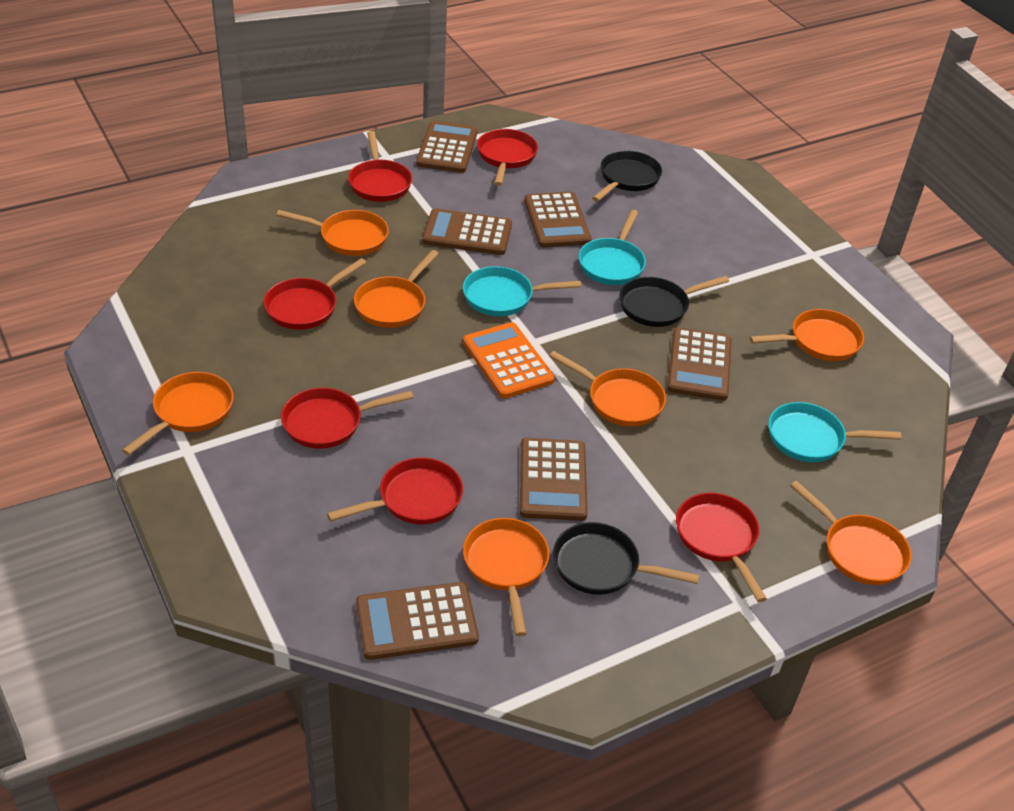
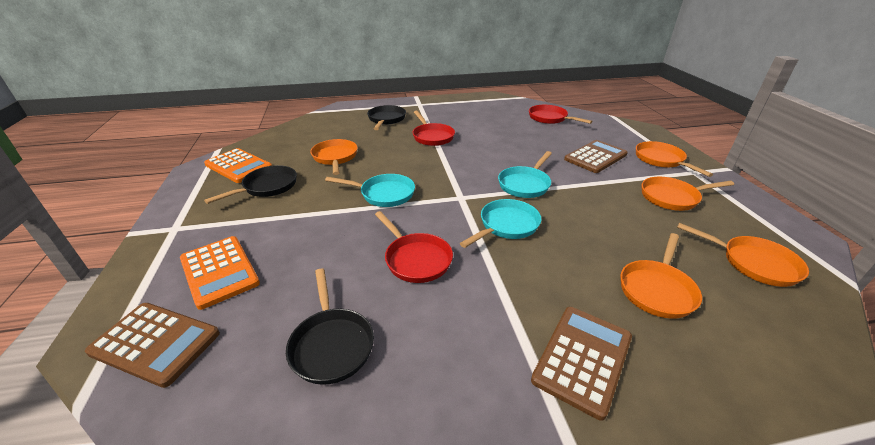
brown calculator: [356,582,479,660] [416,121,478,173] [422,208,512,255] [520,438,588,521] [524,192,592,247] [667,327,732,401] = 6 -> [85,303,220,388] [531,307,632,421] [564,140,628,173] = 3
orange calculator: [463,322,555,398] = 1 -> [180,236,260,310] [204,148,272,183] = 2
orange pan: [122,372,234,455] [276,210,389,256] [354,250,439,328] [463,518,550,636] [549,351,666,426] [750,309,864,361] [790,481,912,585] = 7 -> [310,139,357,175] [620,233,702,319] [636,141,713,177] [641,177,734,211] [677,223,809,287] = 5
red pan: [263,258,366,330] [281,388,414,449] [327,457,463,524] [348,131,412,202] [477,129,538,186] [676,493,767,602] = 6 -> [375,211,453,283] [412,111,455,146] [529,105,593,124] = 3

